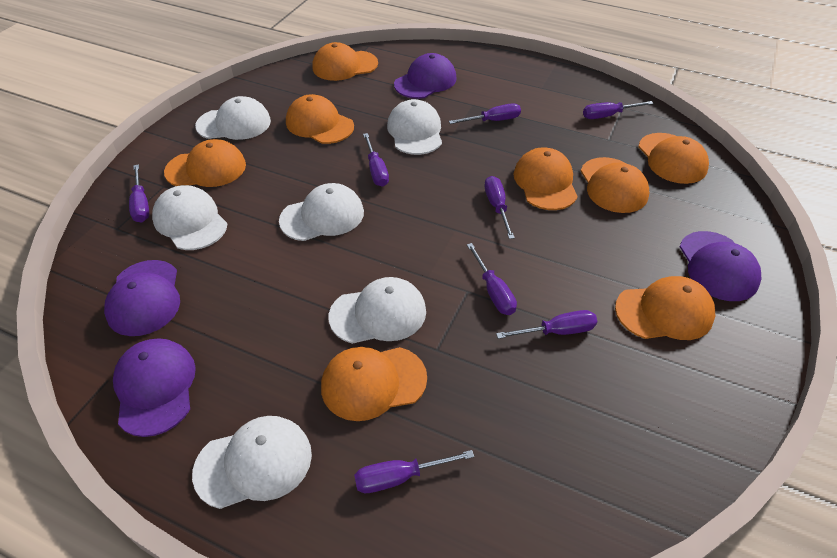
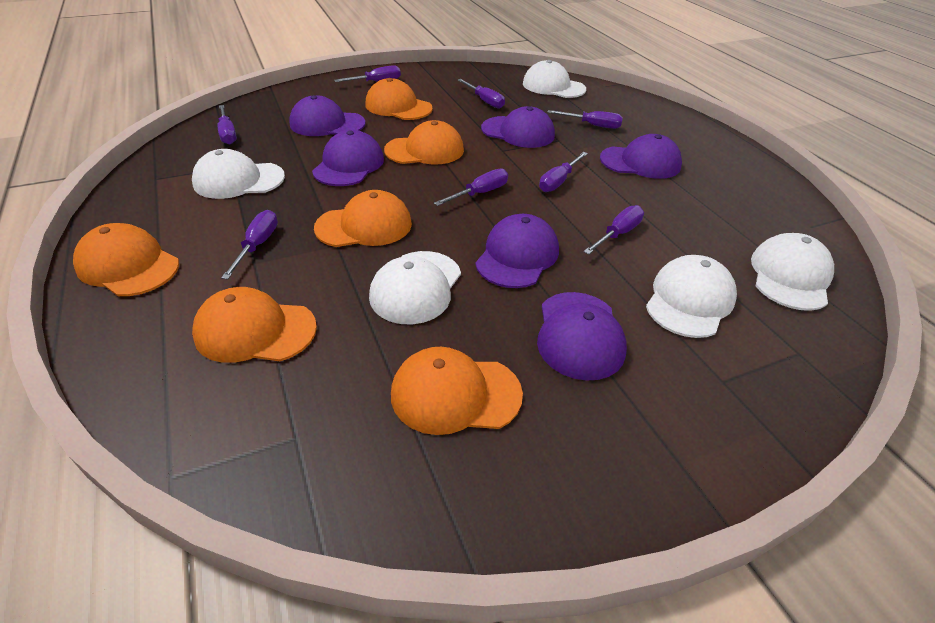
orange cap: [164,139,246,187] [286,94,354,144] [312,42,378,81] [321,347,427,421] [513,147,578,210] [581,157,649,213] [615,276,715,340] [638,133,709,184] = 8 -> [73,223,179,296] [192,287,317,363] [314,190,412,247] [365,78,433,120] [384,120,464,164] [391,347,523,435] = 6
purple cap: [104,260,180,336] [113,338,196,437] [394,53,457,99] [680,231,762,301] = 4 -> [289,95,365,136] [312,130,384,186] [475,214,559,288] [481,106,555,148] [537,292,627,381] [600,134,682,179] = 6
white cap: [152,185,227,250] [192,416,312,509] [195,96,271,140] [279,183,364,241] [329,277,426,344] [387,99,442,155] = 6 -> [192,149,285,199] [369,251,461,324] [523,60,586,98] [646,255,737,338] [751,233,834,311] = 5

